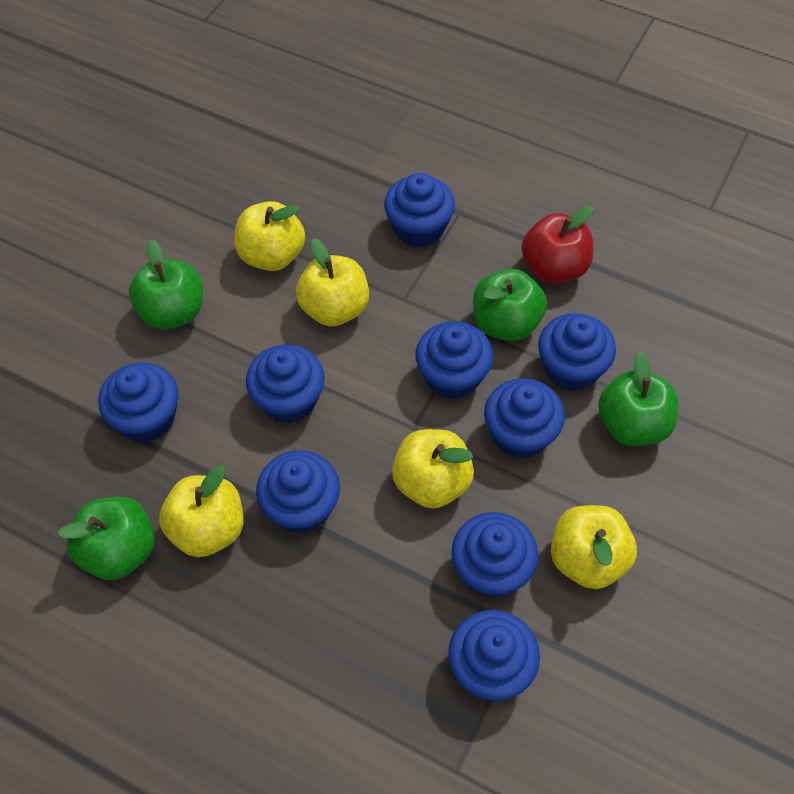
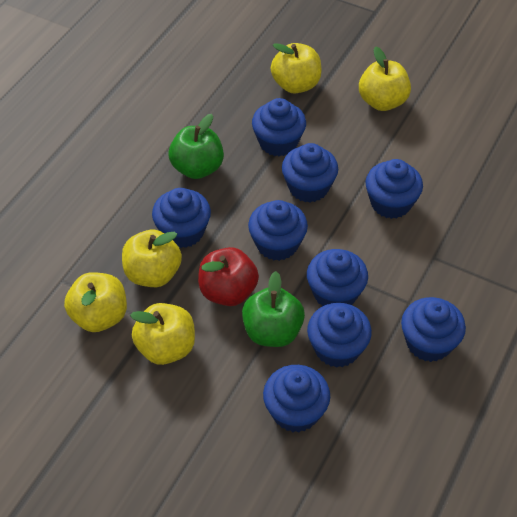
green apple: [57,497,155,580] [129,240,203,329] [473,269,547,341] [598,351,679,446] = 4 -> [168,114,224,179] [242,271,305,347] = 2

